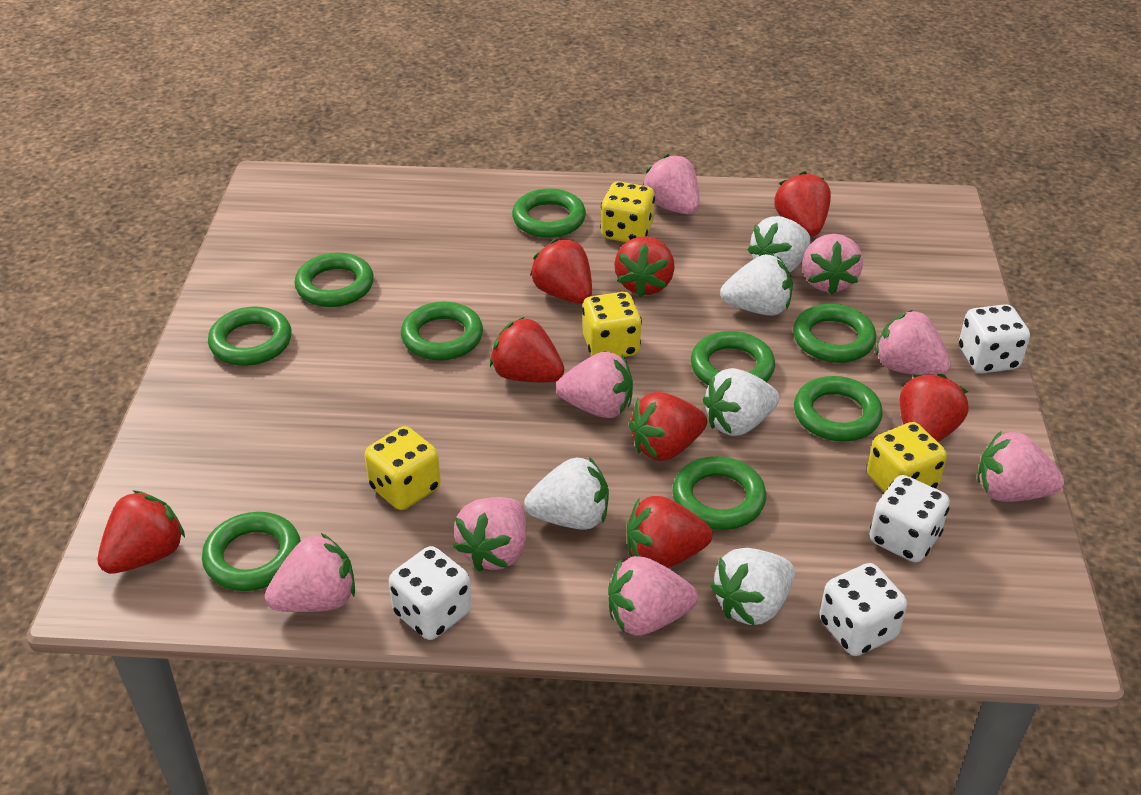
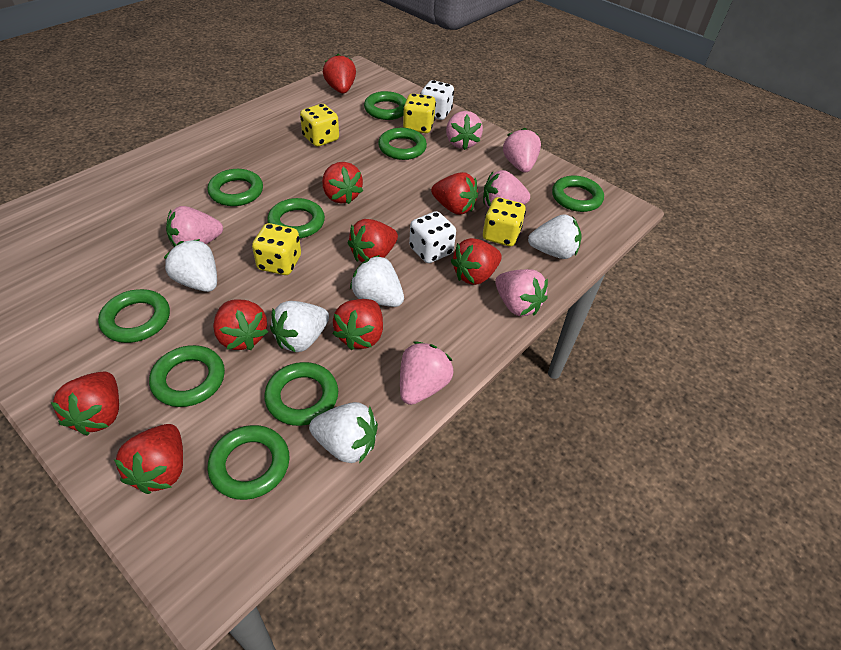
pink strawberry: [265,533,355,612] [453,497,526,572] [556,351,633,418] [608,556,698,636] [643,154,700,215] [802,234,863,295] [875,310,951,375] [977,431,1064,502] = 8 -> [166,206,223,247] [400,342,453,405] [446,111,483,150] [483,170,530,208] [495,269,548,316] [503,128,541,173] = 6
red strawberry: [98,490,185,574] [490,317,565,382] [530,239,592,304] [614,236,675,297] [627,496,712,568] [629,392,707,461] [774,171,831,236] [900,374,969,442] = 8 -> [51,371,119,436] [114,424,183,494] [213,299,268,350] [322,162,363,204] [323,54,356,94] [333,299,383,350] [348,219,398,262] [431,172,478,215] [451,238,502,285] = 9
white dice: [389,546,472,640] [819,563,907,656] [869,475,950,562] [959,304,1030,373] = 4 -> [409,211,456,263] [421,80,454,120] = 2

